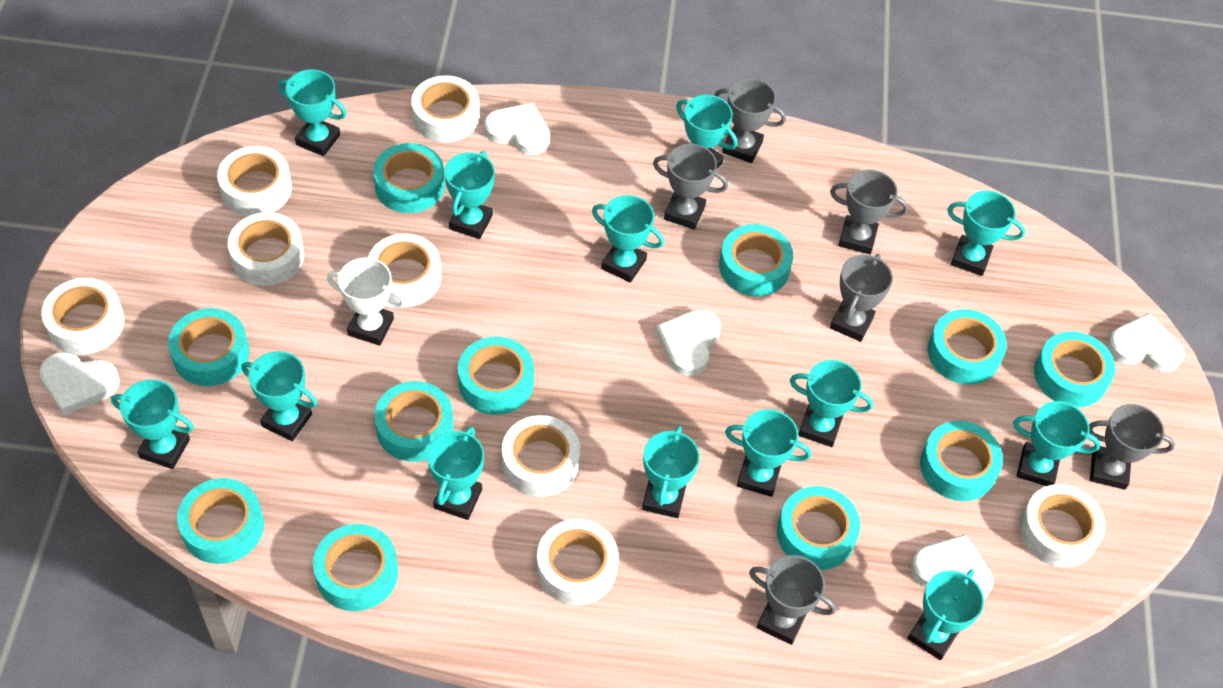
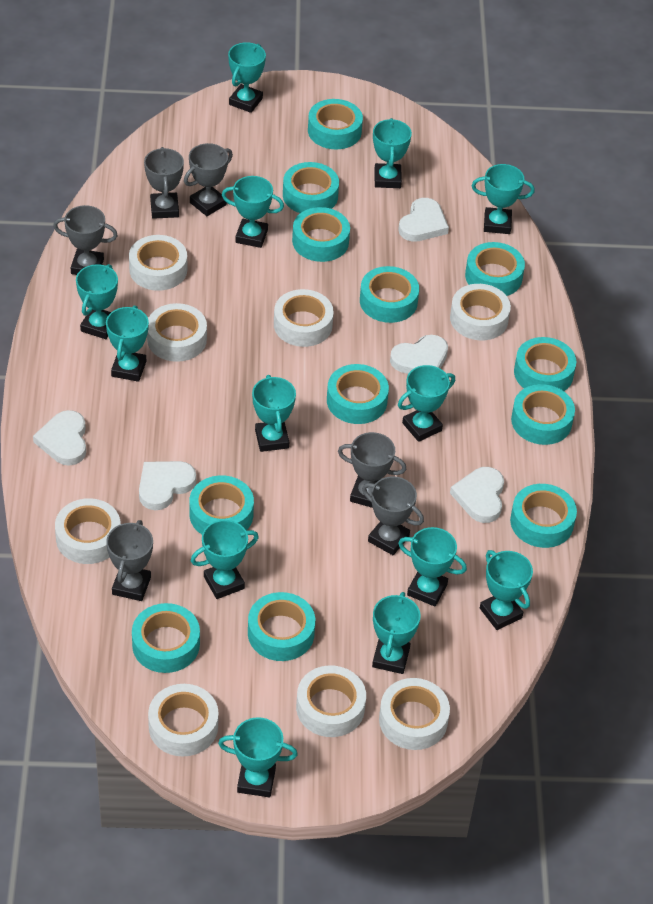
turquoise tape: [168,308,249,386] [177,478,264,564] [313,524,398,611] [373,143,445,213] [374,381,454,462] [458,336,534,415] [719,224,793,296] [777,486,860,570] [920,421,1003,501] [927,309,1007,384] [1034,331,1115,407] = 11 -> [132,603,200,673] [189,475,254,534] [248,592,315,661] [283,162,339,213] [292,207,350,262] [308,99,363,149] [327,364,389,424] [360,266,419,323] [465,242,525,296] [510,484,577,548] [511,384,575,445] [514,337,576,391] = 12
white trophy: [327,257,406,346] = 1 -> none = 0

